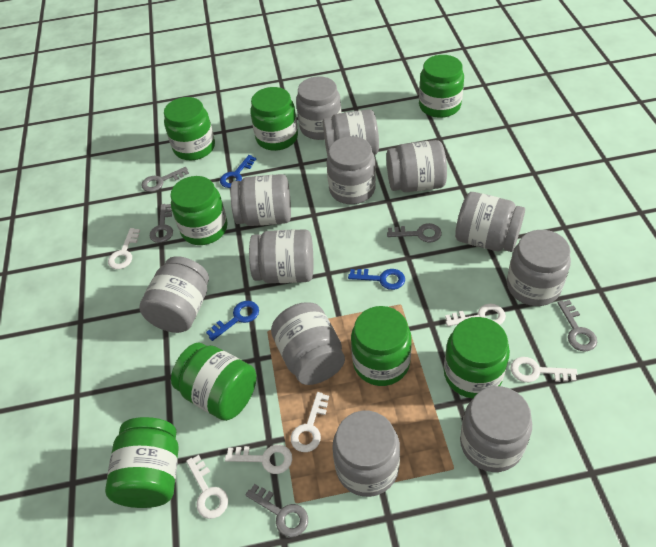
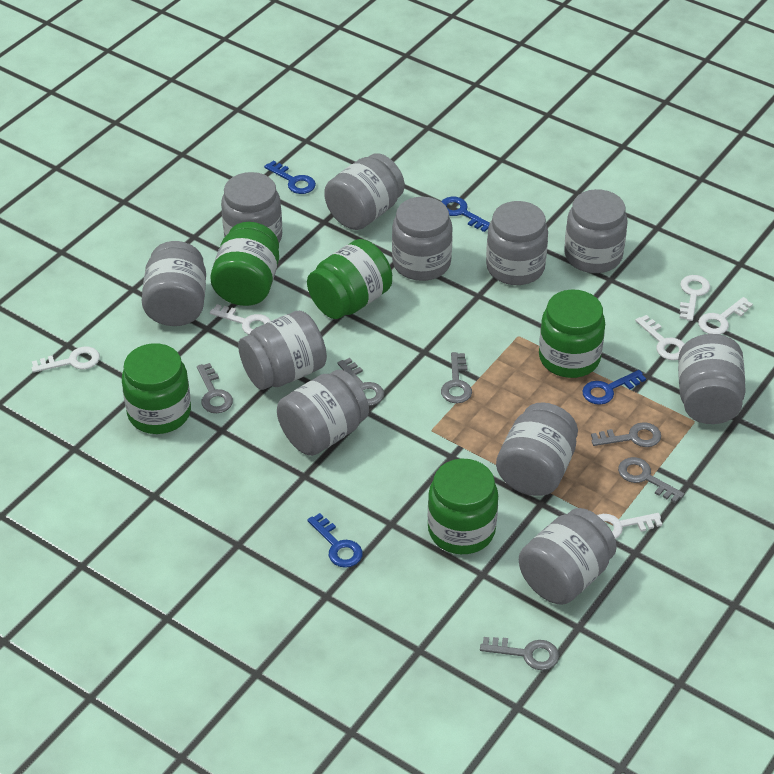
blue key: [206,301,259,341] [220,155,256,188] [348,269,405,290] = 3 -> [264,161,316,194] [307,513,363,568] [441,197,490,232] [582,370,646,405] = 4
green jar: [105,417,179,508] [164,97,215,160] [170,176,227,245] [171,343,257,421] [250,87,298,151] [351,306,412,386] [419,55,464,118] [444,317,510,398] = 8 -> [122,343,191,434] [210,222,279,306] [307,239,392,319] [428,459,498,554] [539,289,605,378] = 5
grey jar: [139,256,209,333] [231,174,291,226] [249,229,313,283] [271,302,345,385] [296,76,342,140] [323,109,379,156] [327,136,376,204] [332,411,400,497] [387,140,447,192] [455,192,525,252] [460,386,532,472] [507,230,571,306] = 12 -> [142,241,206,326] [221,172,282,243] [238,311,327,390] [277,369,369,456] [324,153,405,230] [392,197,453,281] [486,201,548,285] [496,402,578,496] [519,508,617,605] [564,189,628,273] [678,334,746,424] = 11
grey key: [141,167,189,192] [150,204,173,243] [245,484,308,537] [387,223,442,242] [558,300,597,352] = 5 -> [197,363,233,413] [337,358,384,406] [441,352,472,403] [480,637,559,670] [591,422,661,447] [618,457,684,503] = 6

